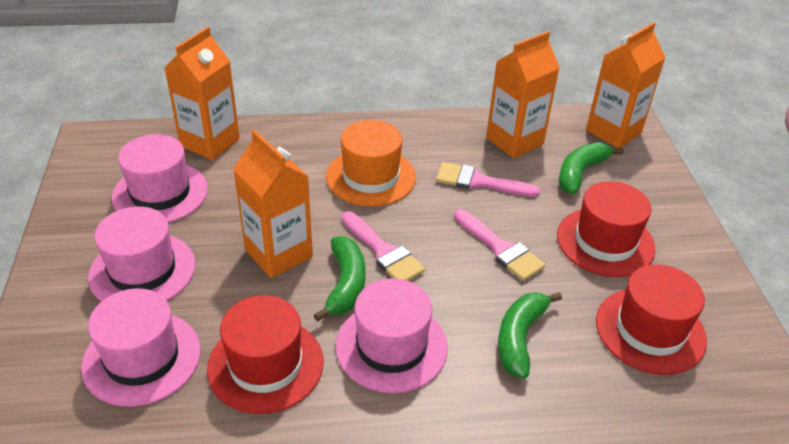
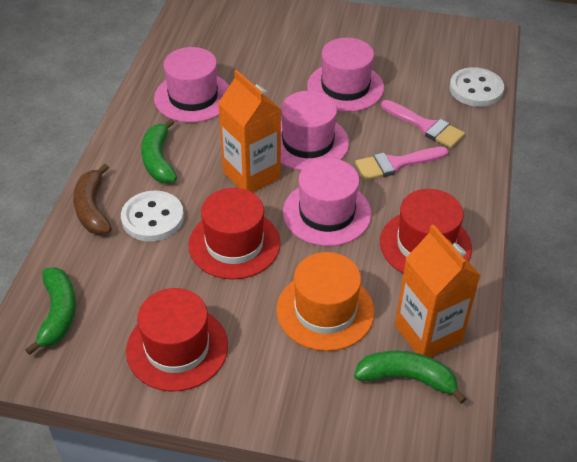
brown banana: none = 0 -> [73,164,112,235] = 1
orange carton: [165,27,240,160] [233,130,313,278] [486,31,560,158] [586,22,666,148] = 4 -> [218,70,281,193] [395,224,481,357] = 2
pink brush: [342,211,425,281] [436,162,540,197] [454,209,545,281] = 3 -> [355,147,448,180] [381,100,465,148] = 2
white button: none = 0 -> [121,191,184,242] [449,67,504,107] = 2

